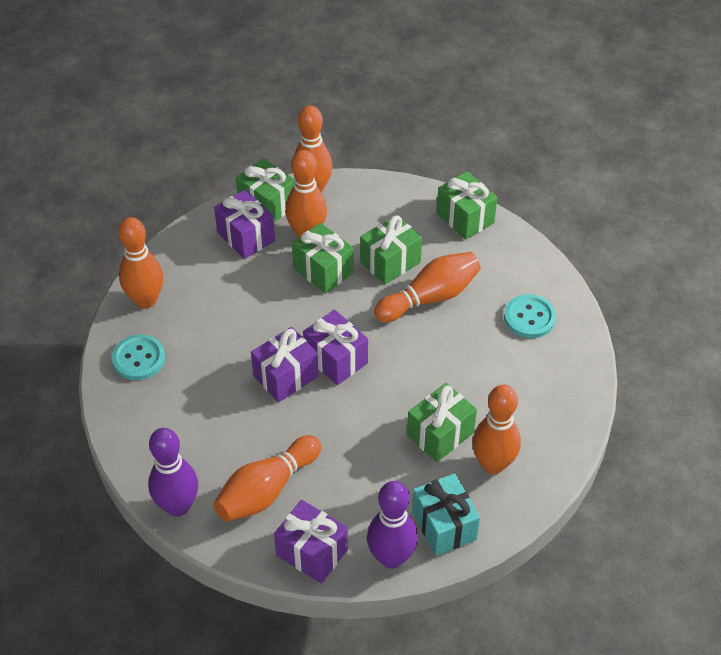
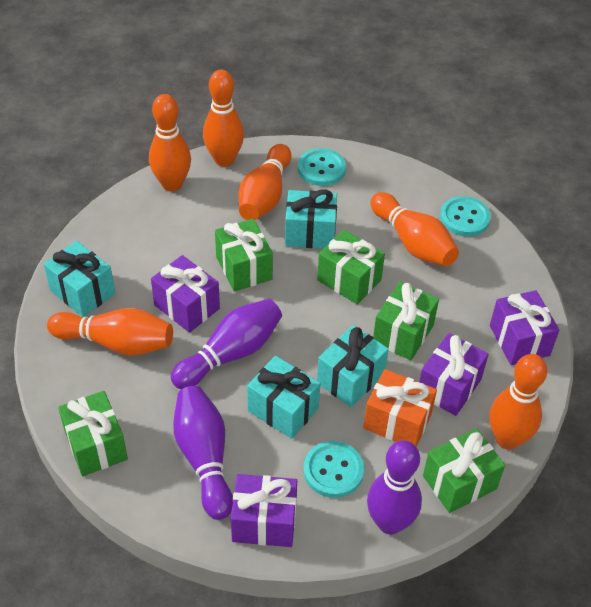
orange gift: none = 0 -> [363,369,437,447] = 1
purple bowling pin: [148,428,198,517] [367,481,418,569] = 2 -> [171,299,282,389] [173,386,233,520] [367,440,422,534] = 3
turquoise button: [112,334,165,380] [504,294,556,338] = 2 -> [298,148,346,186] [303,441,364,498] [440,196,491,236] = 3
turquoise gift: [412,473,480,556] = 1 -> [44,241,115,317] [247,356,321,439] [285,189,337,249] [317,325,389,407] = 4

